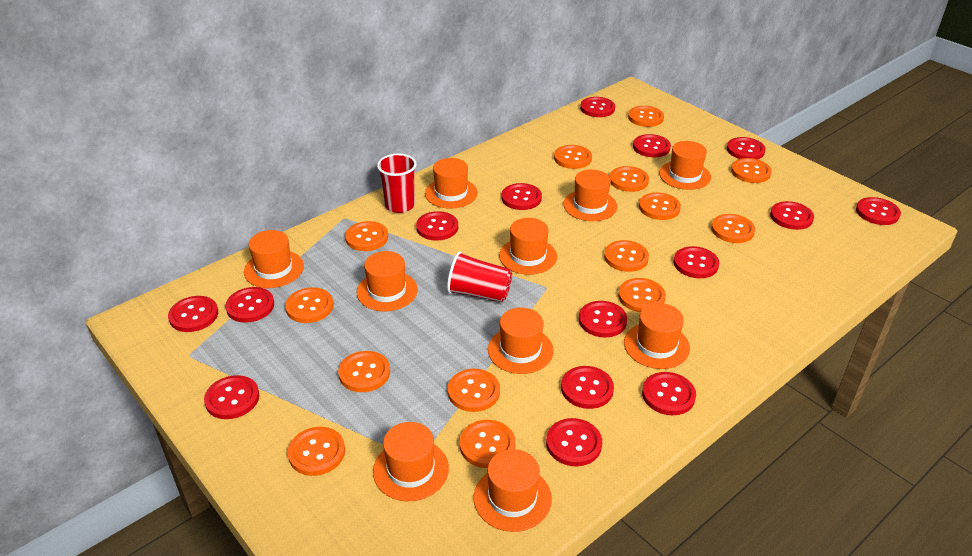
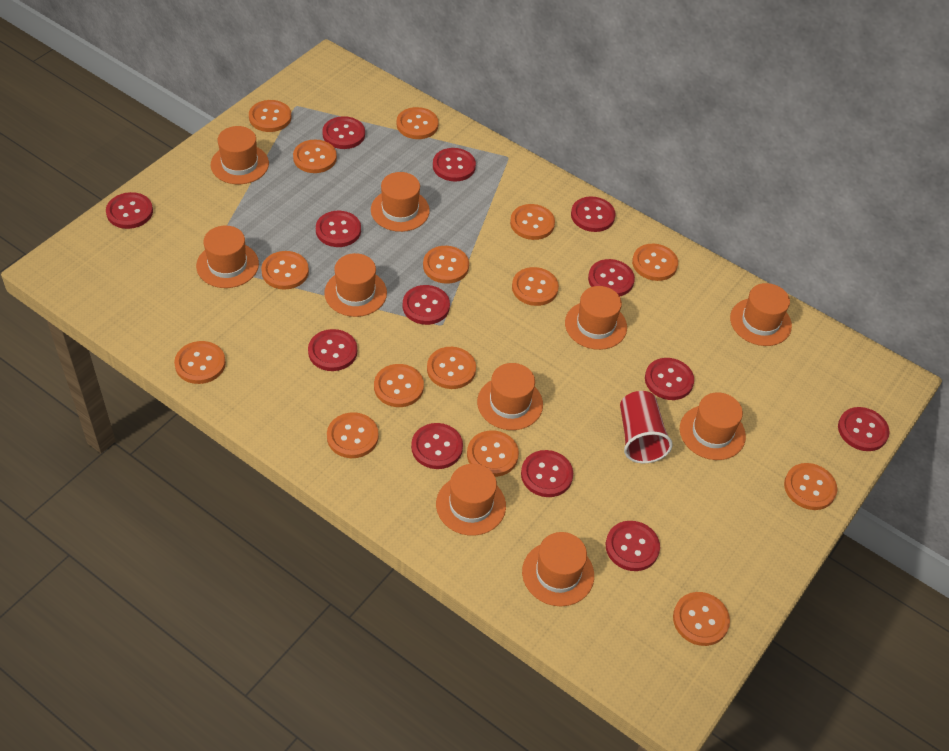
orange button: [285,287,333,323] [288,427,345,476] [338,351,390,392] [345,221,388,251] [448,369,500,412] [460,420,515,468] [554,145,592,169] [604,240,649,272] [610,166,649,192] [618,278,666,312] [628,106,664,127] [639,192,681,220] [711,214,755,243] [731,158,772,183] = 14 -> [174,341,226,384] [249,100,291,132] [261,251,309,289] [293,139,337,173] [327,412,379,458] [374,364,424,407] [396,107,439,139] [423,246,469,284] [427,347,476,389] [467,430,519,477] [510,204,555,240] [512,267,559,306] [632,244,678,281] [673,592,730,646] [784,463,837,510] = 15
red button: [168,296,218,332] [204,375,259,419] [225,287,274,323] [416,211,458,241] [501,183,542,210] [546,418,602,466] [561,366,614,409] [579,301,627,338] [580,97,615,117] [633,134,671,157] [642,372,696,415] [674,246,719,278] [727,137,766,160] [770,201,814,230] [856,197,901,225] = 15 -> [106,192,153,229] [308,329,357,371] [316,211,361,247] [322,116,365,149] [403,285,450,325] [411,423,463,469] [433,148,476,181] [521,450,573,497] [571,196,615,232] [588,259,635,296] [606,521,660,571] [645,358,694,400] [838,407,890,451] = 13
red cup: [377,153,417,213] [447,251,512,302] = 2 -> [620,391,673,463] = 1

